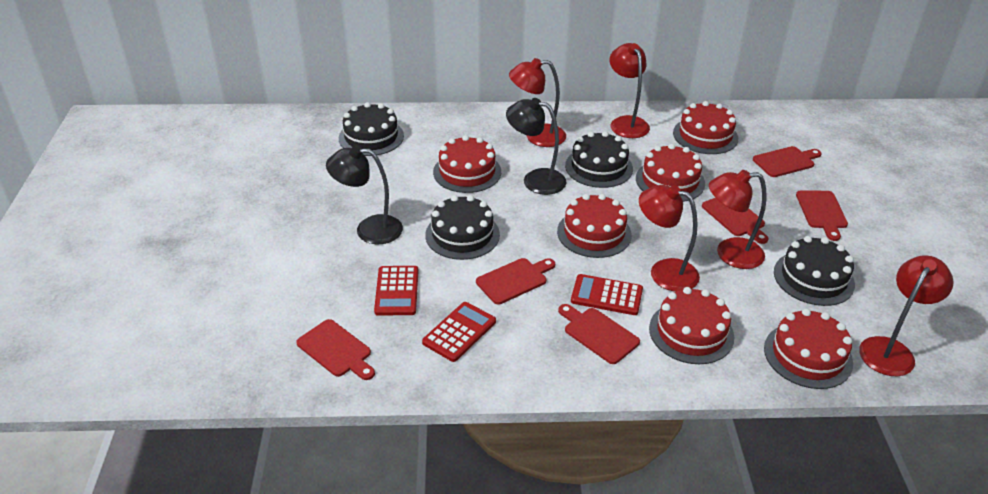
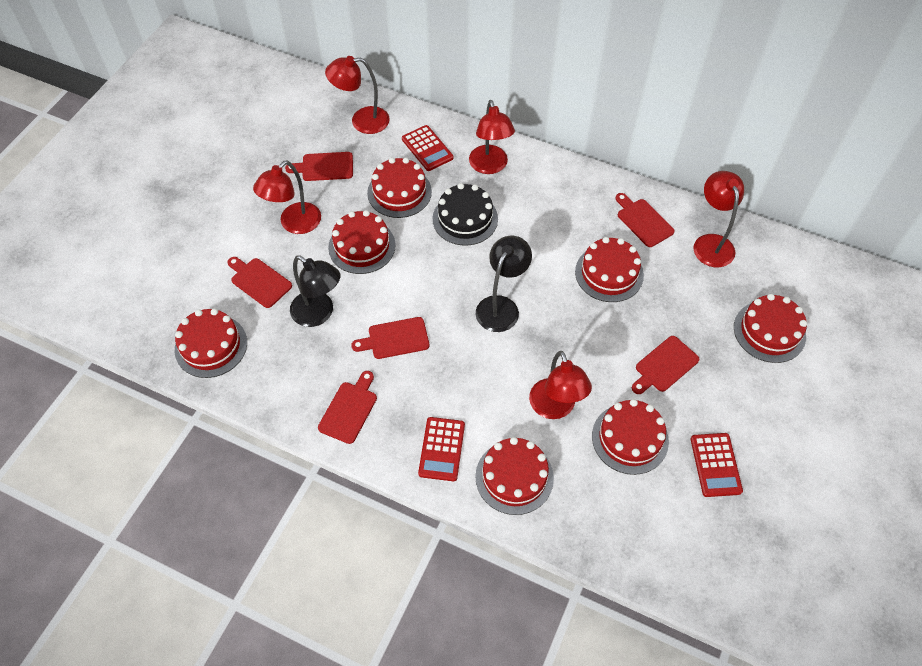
black cake: [339,102,404,156] [425,195,500,260] [565,131,633,188] [774,236,855,306] = 4 -> [433,183,498,246] = 1
red cake: [433,135,501,193] [557,194,632,258] [636,144,705,202] [649,287,734,364] [673,101,738,154] [764,309,853,389] = 6 -> [175,308,247,378] [328,210,396,274] [367,158,432,218] [475,437,554,515] [575,237,644,302] [592,399,669,475] [734,294,807,363] = 7

